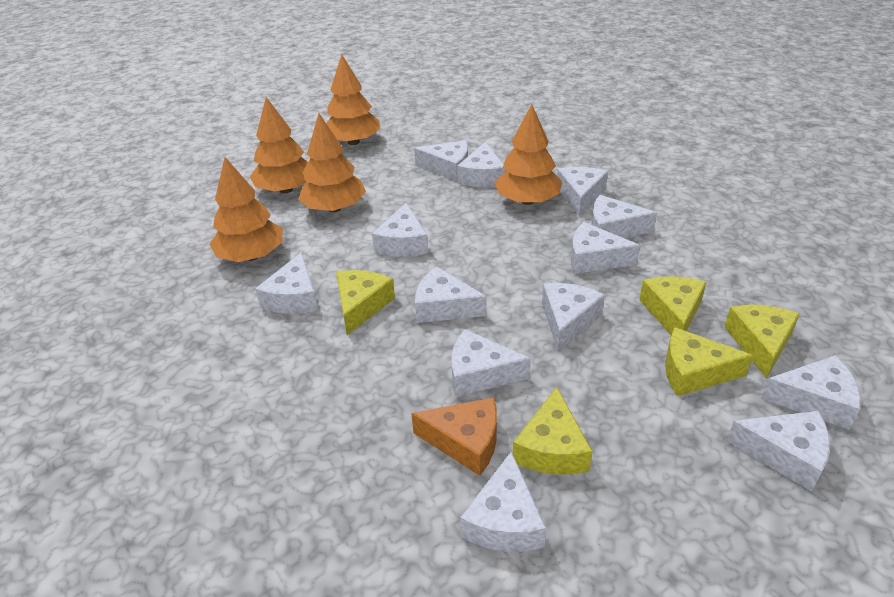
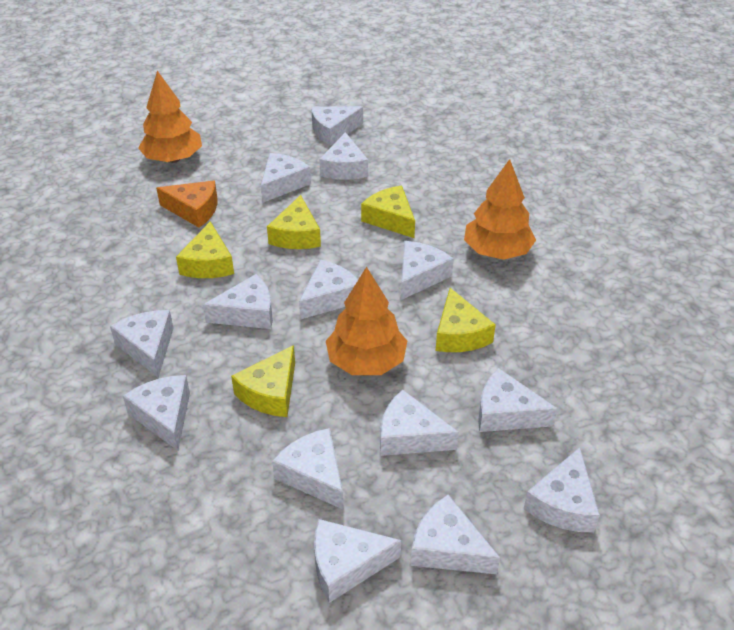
orange tree: [209,157,283,262] [250,97,308,193] [298,113,366,212] [326,54,380,145] [495,104,562,205] = 5 -> [138,71,202,163] [326,267,407,375] [464,159,536,260] = 3
white cheese: [255,252,318,314] [372,203,428,257] [414,140,468,181] [415,267,487,323] [451,329,531,397] [457,142,506,187] [460,451,546,552] [542,283,605,351] [557,167,608,216] [571,222,640,274] [591,195,657,238] [727,411,830,492] [761,355,861,430] = 13 -> [110,310,174,378] [123,375,190,451] [203,274,273,329] [261,153,311,203] [272,428,344,510] [299,260,358,320] [311,106,363,146] [314,519,401,603] [319,132,368,180] [380,390,459,456] [401,241,454,300] [411,494,500,574] [478,368,558,432] [524,447,600,532] = 14

